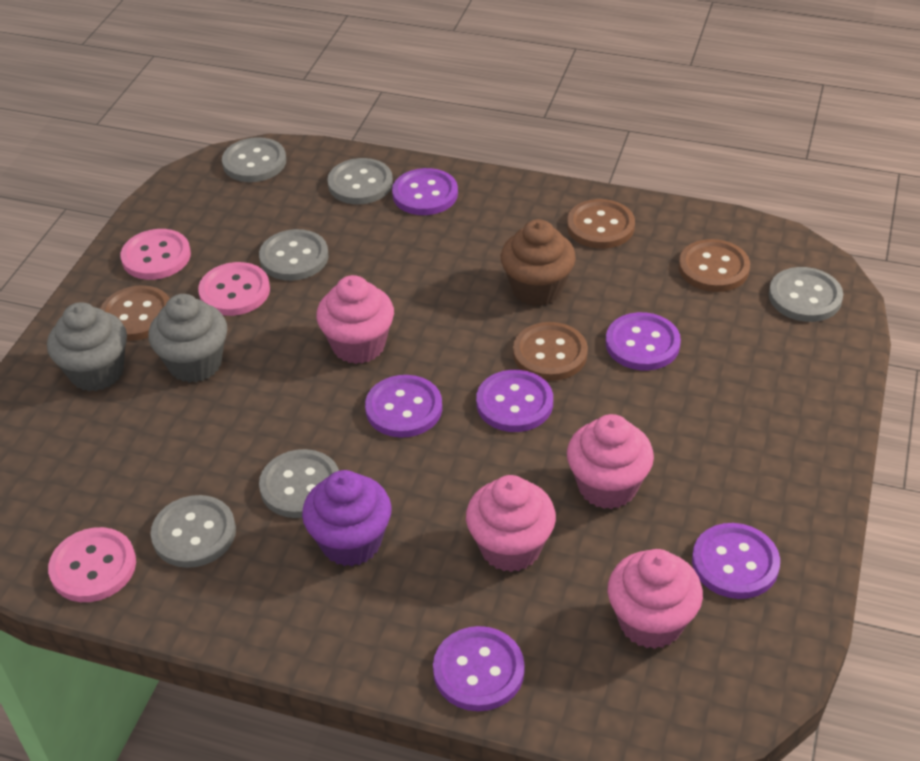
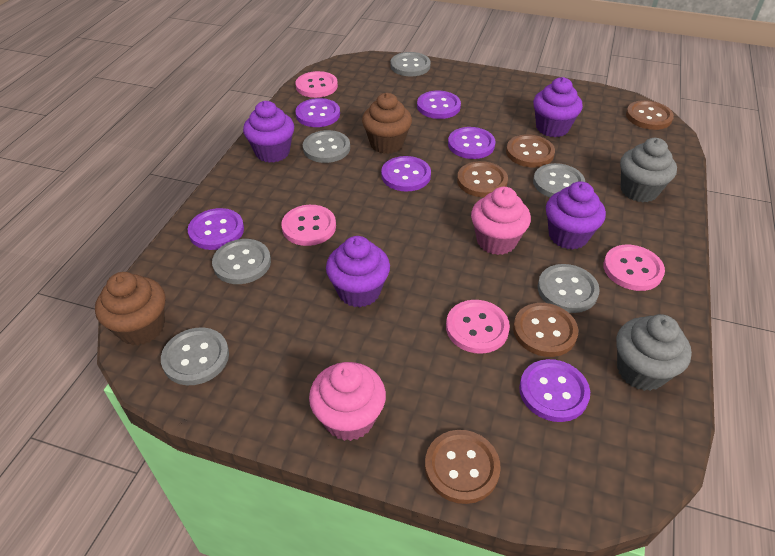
brown button: [100,285,170,341] [513,322,588,381] [567,199,635,249] [678,239,750,292] = 4 -> [425,430,501,504] [457,161,508,197] [506,134,555,167] [513,303,578,357] [626,100,674,130] = 5
brown cupcake: [501,219,576,306] = 1 -> [95,272,165,346] [362,93,412,154] = 2
pink button: [48,527,136,602] [120,229,191,280] [198,262,270,316] = 3 -> [281,205,336,246] [296,71,338,98] [446,300,510,354] [603,245,665,291] = 4
pink cupcake: [316,275,394,364] [466,475,556,572] [567,414,654,509] [608,549,703,649] = 4 -> [309,362,386,441] [471,187,531,255] = 2
purple cupcake: [302,470,392,566] = 1 -> [243,101,294,163] [326,236,390,307] [533,77,583,137] [546,181,606,250] = 4

